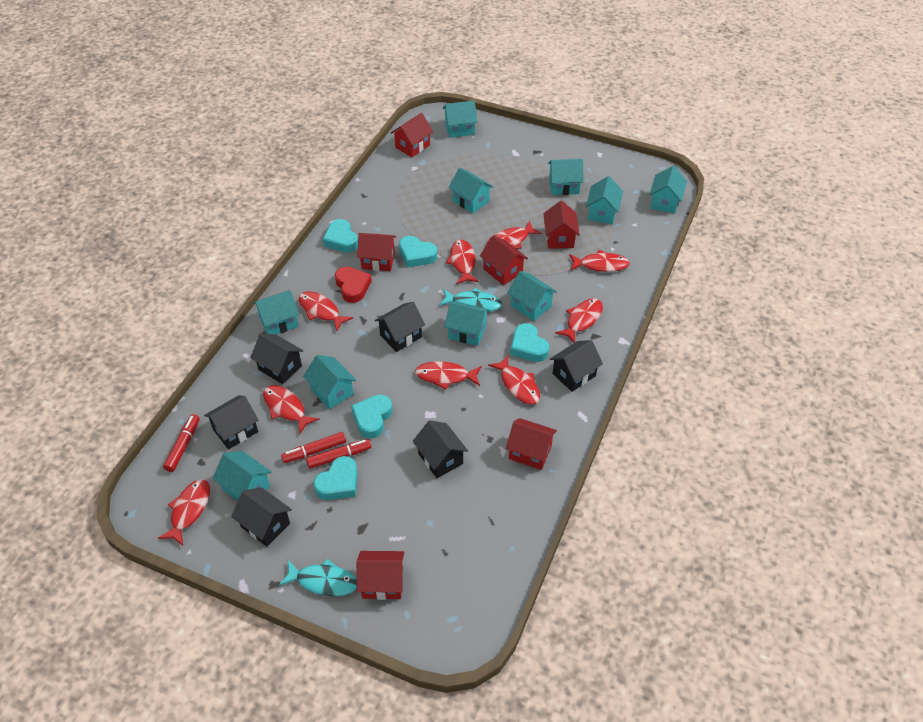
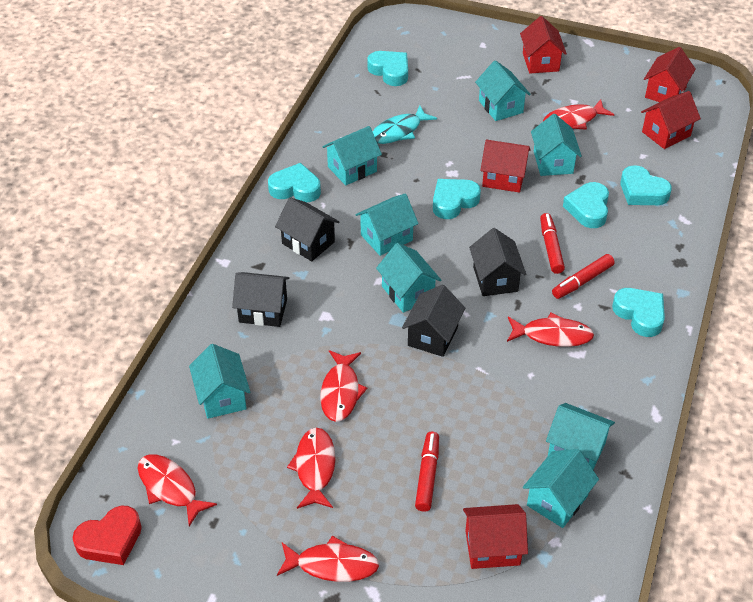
black house: [204,396,259,450] [231,487,292,547] [250,334,303,384] [375,302,425,352] [413,420,468,478] [550,340,603,392] = 6 -> [232,272,290,327] [275,197,339,261] [402,285,465,357] [469,228,526,296] = 4
red fish: [158,479,210,546] [263,385,320,434] [299,291,353,331] [415,361,482,390] [446,240,479,284] [486,221,542,249] [488,355,540,405] [555,298,603,343] [569,250,630,272] = 9 -> [138,454,217,527] [277,535,379,582] [287,428,336,509] [320,350,367,422] [507,313,594,347] [543,99,614,130] = 6
red house: [357,233,396,271] [357,551,404,600] [391,113,433,157] [480,235,528,285] [506,418,557,470] [543,201,580,249] = 6 -> [463,504,528,569] [481,140,530,193] [520,16,567,73] [641,91,701,149] [644,47,696,102] = 5
turquoise fish: [279,558,357,596] [439,288,502,312] = 2 -> [373,106,437,144] = 1
turquoise heart: [313,456,358,500] [323,219,358,253] [351,395,393,438] [399,236,437,268] [510,323,549,362] = 5 -> [268,163,321,202] [367,51,408,86] [433,179,481,219] [563,182,609,228] [612,288,665,337] [621,165,672,205] = 6
turquoise house: [213,451,271,501] [253,290,299,335] [303,355,356,409] [443,101,477,138] [444,301,490,346] [448,168,493,214] [507,271,557,321] [548,159,584,195] [586,176,623,224] [649,166,687,214] = 10 -> [189,344,250,419] [322,126,382,185] [356,194,419,256] [376,243,441,313] [475,60,531,121] [523,449,599,528] [531,114,582,176] [546,403,615,469] = 8

